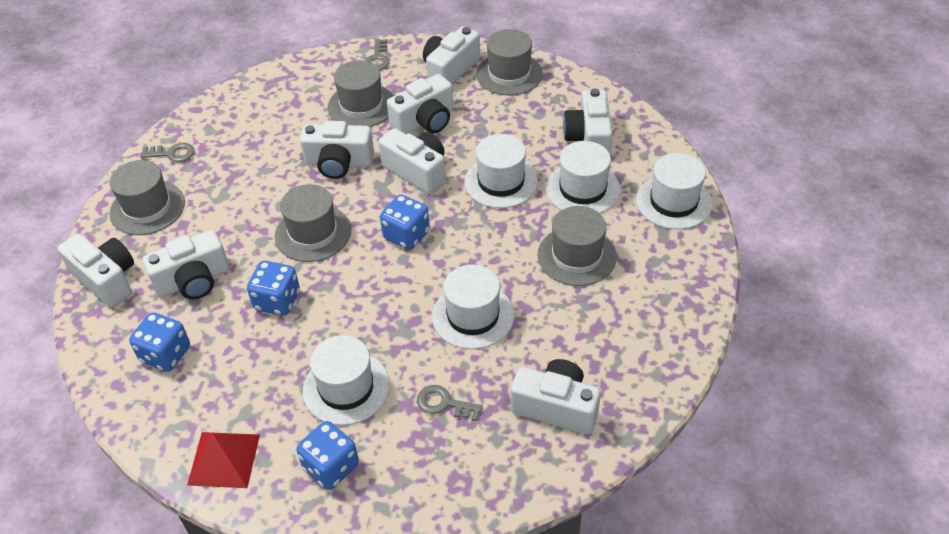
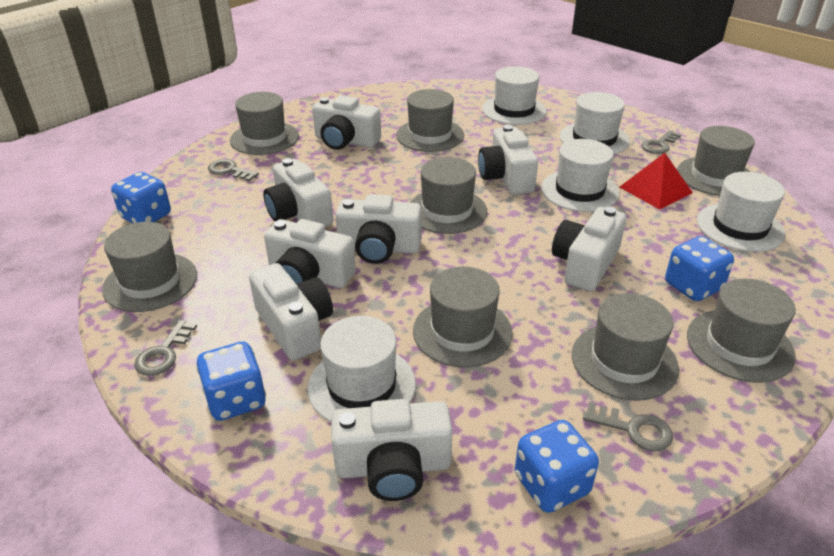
grey hat: [109,160,185,235] [275,184,351,262] [328,60,393,127] [476,29,543,95] [538,206,617,286] = 5 -> [102,222,197,312] [230,92,299,155] [396,89,464,152] [410,157,487,234] [413,267,513,368] [572,293,679,401] [677,126,755,196] [687,278,796,383] = 8
grey key: [140,143,194,162] [365,39,389,70] [417,385,483,421] = 3 -> [134,320,197,376] [208,159,259,181] [583,402,673,451] [642,130,681,154] = 4

